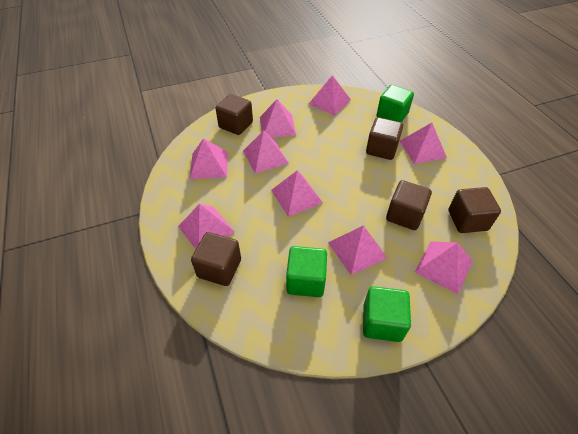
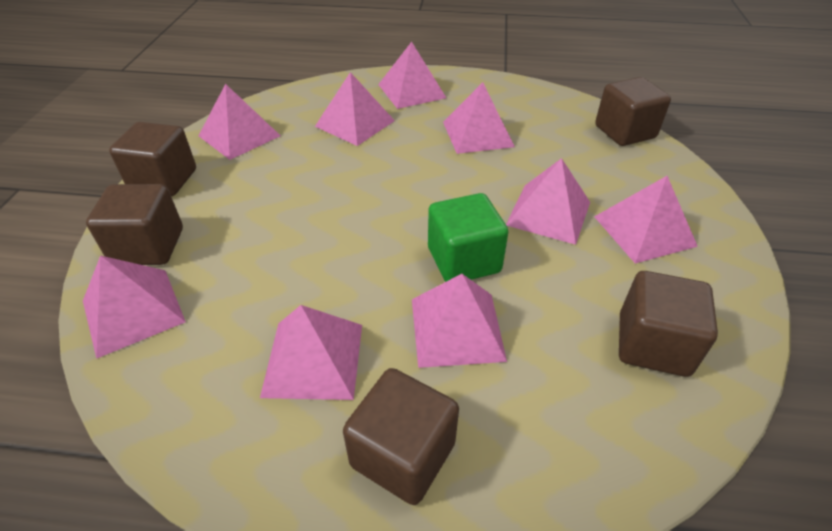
green cube: [286,246,327,297] [363,286,411,342] [377,85,414,122] = 3 -> [428,193,508,282] = 1

